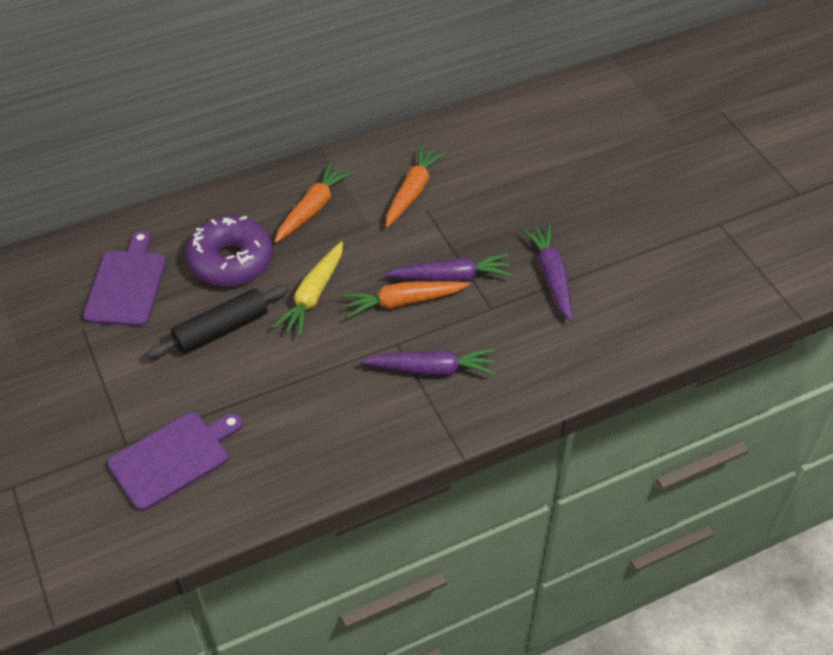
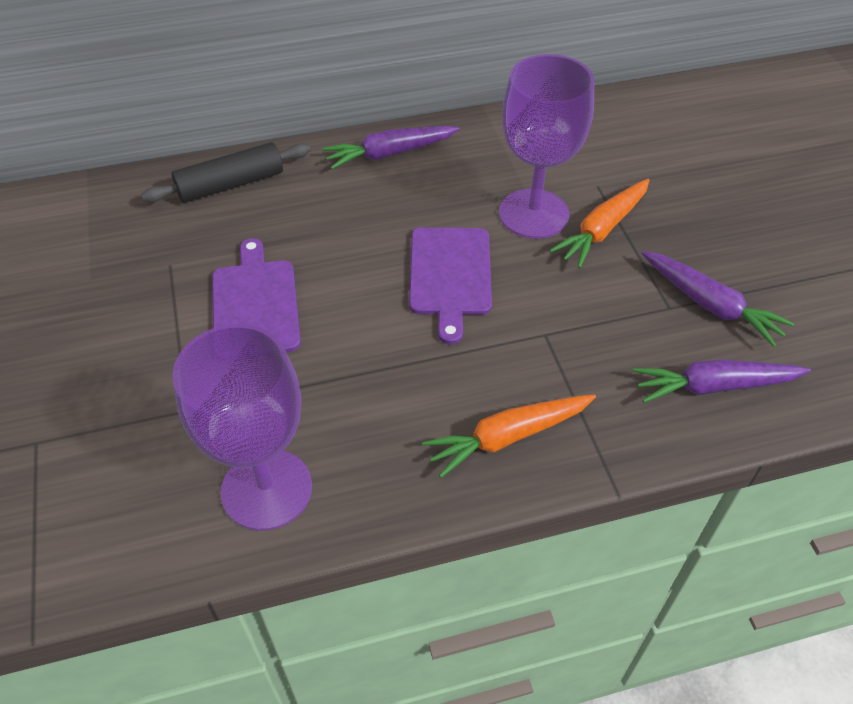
orange carrot: [274,162,353,243] [342,281,470,318] [386,145,446,228] = 3 -> [422,394,596,478] [549,179,650,268] = 2
purple donut: [186,216,273,287] = 1 -> none = 0
purple goblet: none = 0 -> [172,324,312,531] [499,54,594,239] = 2
yellow carrot: [273,241,343,337] = 1 -> none = 0

